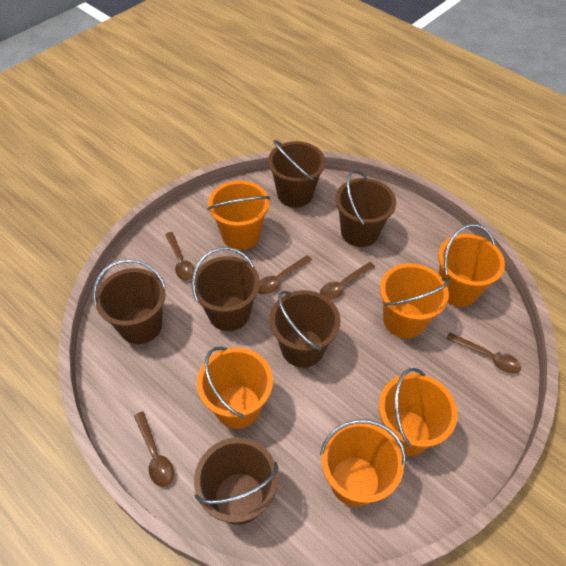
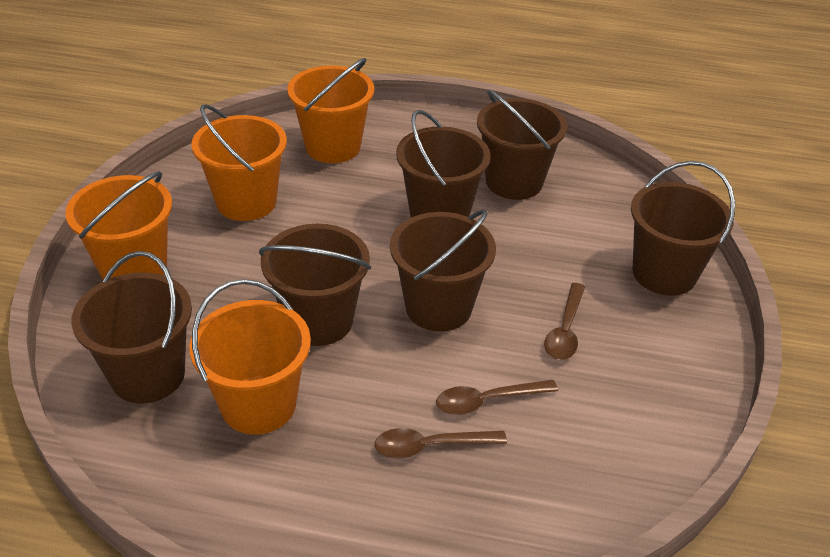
brown spoon: [134,412,174,487] [165,232,195,281] [258,255,312,295] [320,262,375,300] [446,332,521,373] = 5 -> [374,428,507,458] [436,380,558,415] [544,283,585,360] = 3
orange bucket: [197,346,273,429] [207,181,270,250] [320,419,406,507] [379,368,458,456] [380,263,450,338] [438,224,505,307] = 6 -> [65,171,172,280] [189,279,311,435] [191,104,287,221] [287,58,374,163] = 4

